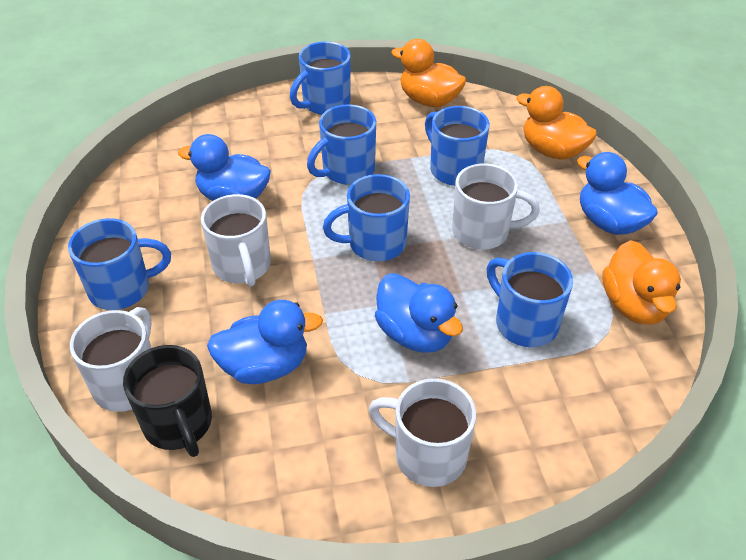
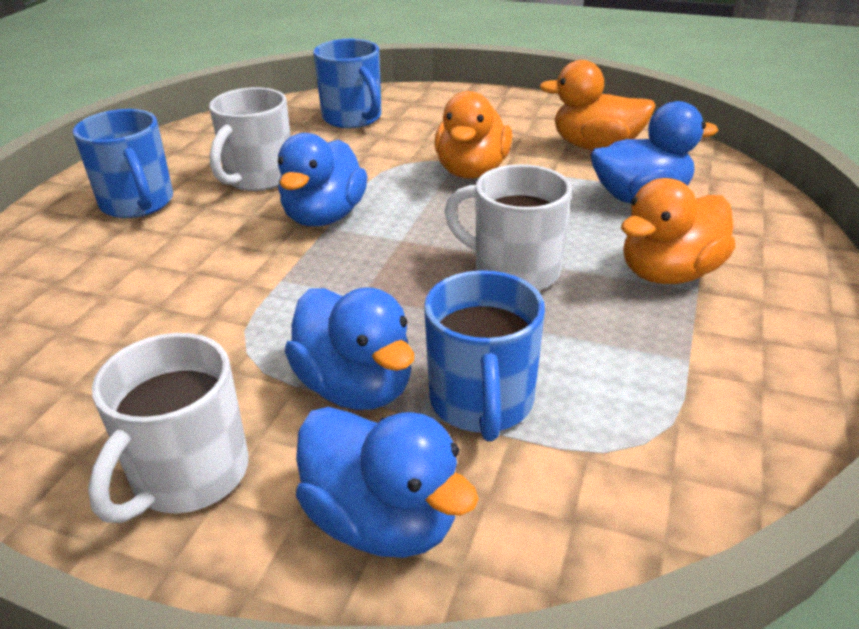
black mug: [123,345,212,457] = 1 -> none = 0
blue mug: [68,218,171,310] [290,42,351,115] [307,104,376,185] [323,174,410,261] [425,106,490,186] [487,252,573,347] = 6 -> [73,109,173,218] [313,39,382,128] [424,270,545,441] = 3
white mug: [70,307,151,412] [201,194,271,287] [369,378,476,487] [452,164,540,249] = 4 -> [88,333,249,523] [209,87,291,191] [444,164,571,291] = 3

